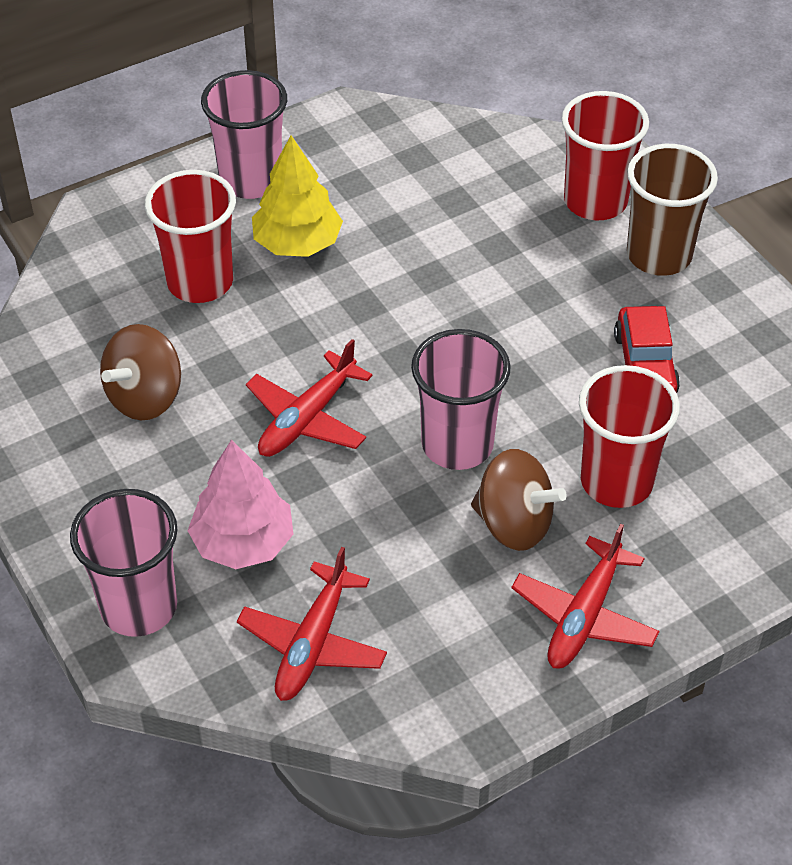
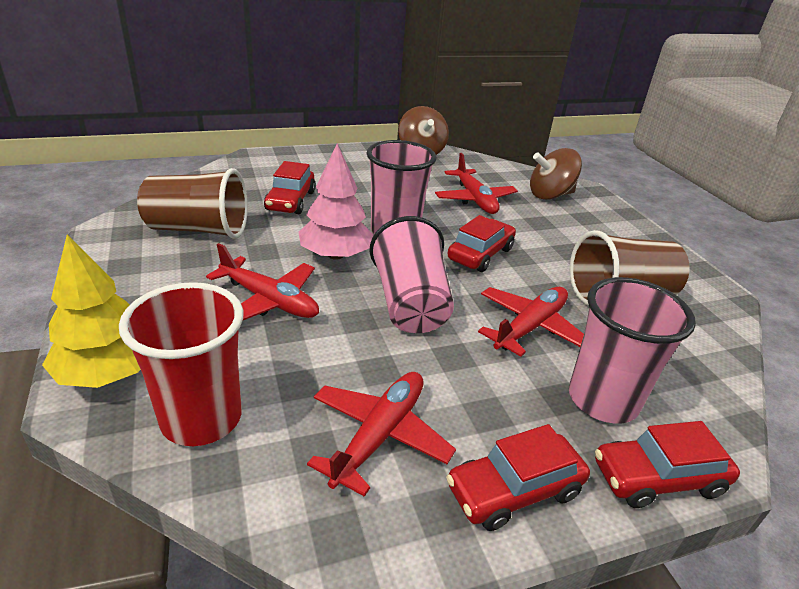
brown cup: [627,144,718,276] = 1 -> [137,168,248,239] [570,230,690,306] = 2
red car: [614,306,680,393] = 1 -> [264,161,316,214] [446,424,590,531] [447,215,516,272] [595,421,740,508] = 4
red cup: [145,170,236,303] [562,91,649,220] [579,365,680,508] = 3 -> [119,282,243,446] = 1
red plane: [237,547,387,701] [246,339,373,457] [511,524,660,669] = 3 -> [206,243,319,320] [307,372,456,497] [435,153,518,214] [478,287,584,357] = 4

